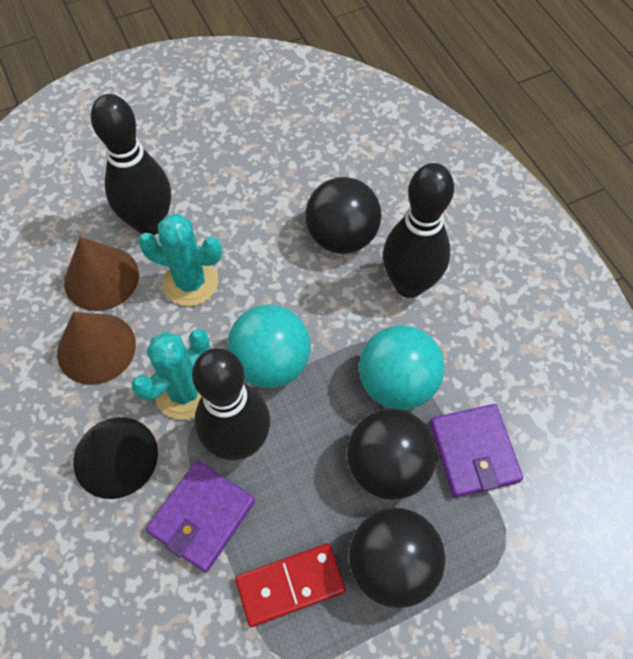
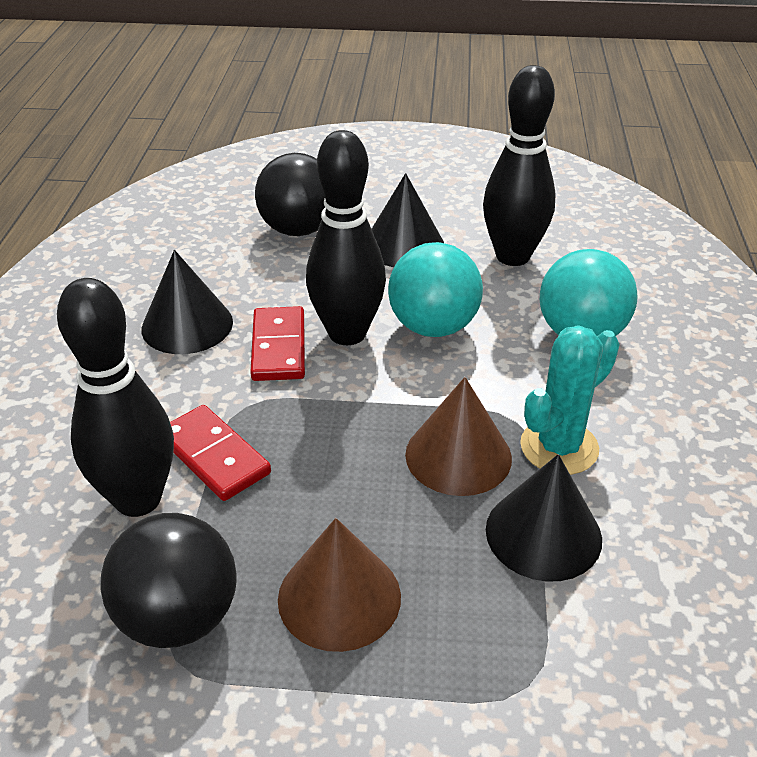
black ball: [305,177,381,254] [347,409,437,500] [349,508,445,608] = 3 -> [100,513,237,648] [255,153,325,236] = 2
black cone: [74,417,158,499] = 1 -> [141,250,233,354] [372,173,444,267] [486,454,602,582] = 3
purple wallet: [146,460,255,573] [429,404,523,498] = 2 -> none = 0
red domino: [235,543,346,627] = 1 -> [170,405,271,501] [250,306,305,381] = 2
turquoise cactus: [131,329,210,420] [138,214,222,306] = 2 -> [520,325,620,475] = 1

